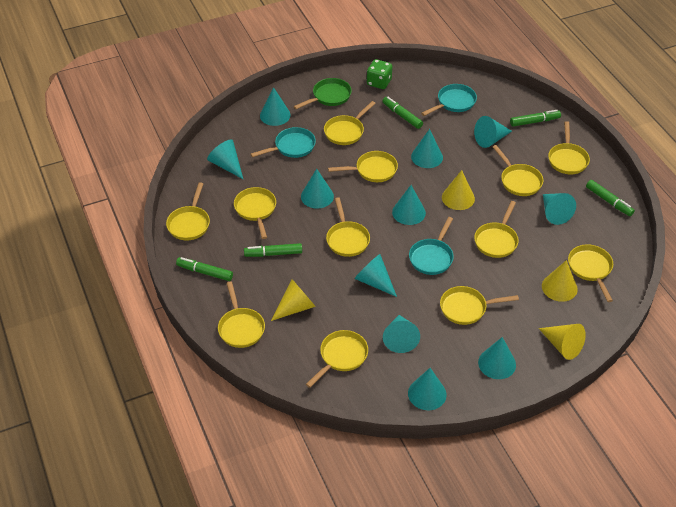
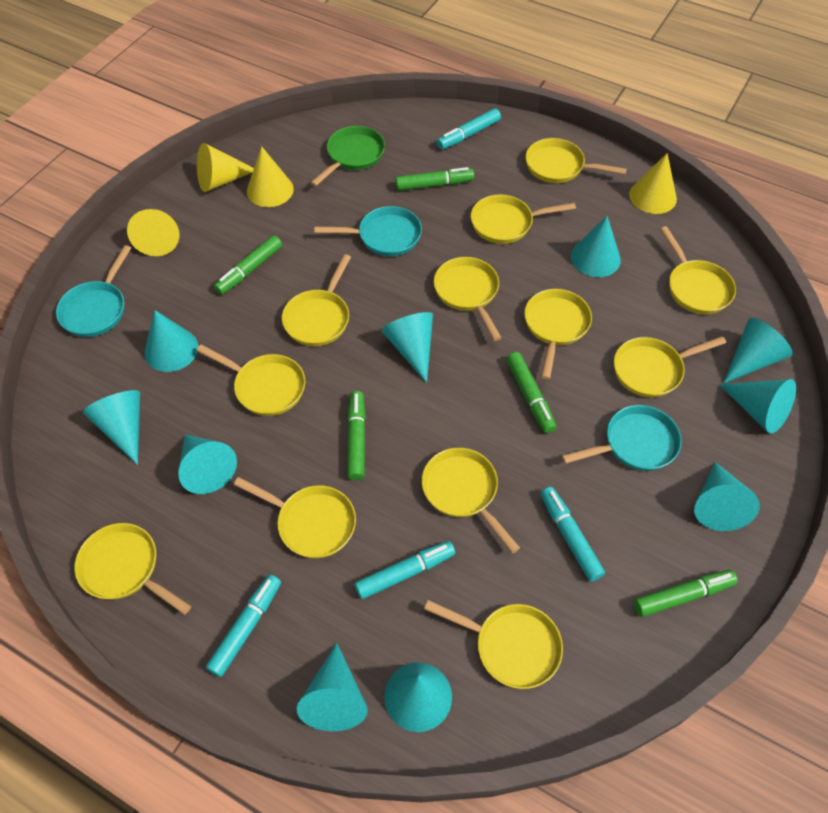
green dice: [367,59,392,89] = 1 -> none = 0
turquoise cone: [207,139,243,179] [260,87,291,126] [301,169,334,209] [355,254,397,297] [383,315,420,353] [392,185,426,225] [408,368,447,410] [411,129,443,168] [474,116,512,148] [478,337,516,379] [543,193,576,225] = 11 -> [83,390,140,465] [144,310,198,372] [178,434,237,494] [297,643,368,731] [381,312,433,383] [384,662,452,732] [571,216,621,277] [694,462,760,531] [719,379,796,434] [723,318,793,383] = 10
turquoise marker: none = 0 -> [206,574,281,677] [355,541,455,599] [437,108,501,150] [541,487,605,581] = 4

